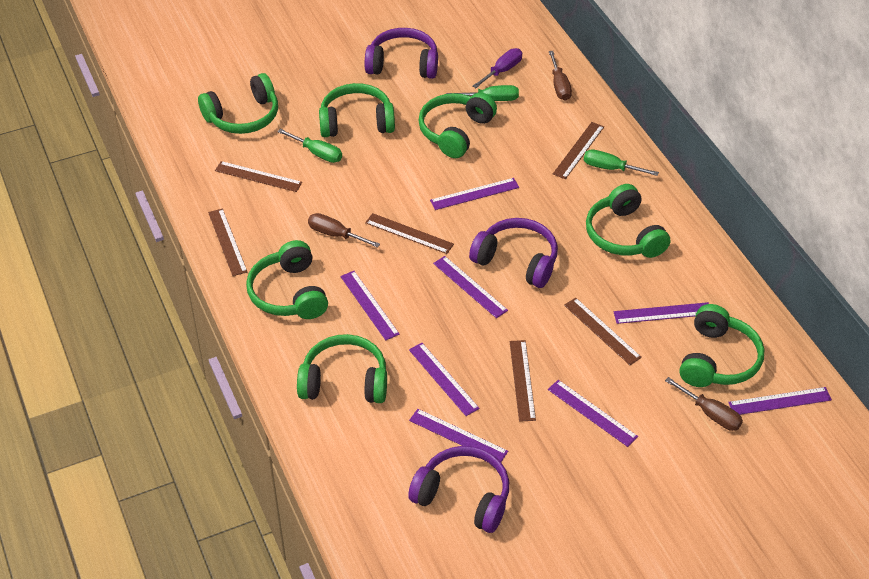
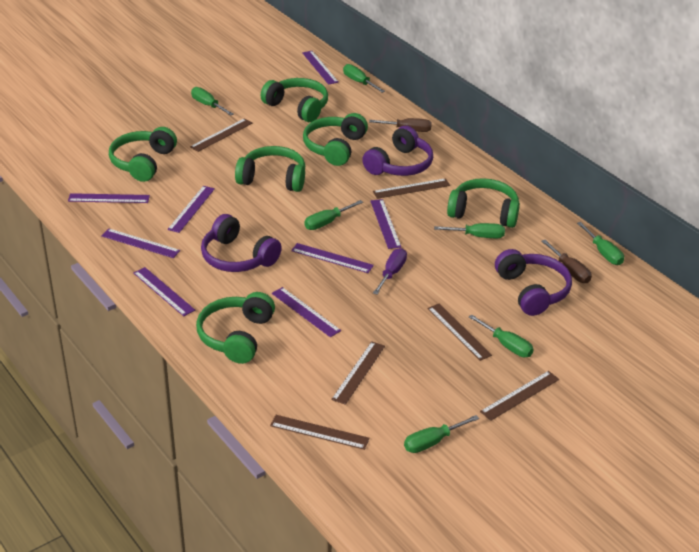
brown screwdriver: [308,213,380,248] [549,51,572,101] [665,377,743,431] = 3 -> [369,118,432,132] [541,240,592,283] = 2
green headphones: [198,73,278,134] [246,240,328,319] [297,334,387,403] [319,83,395,137] [418,93,497,158] [586,184,670,258] [679,304,764,387] = 7 -> [109,127,177,182] [196,292,275,364] [235,146,305,192] [261,78,328,122] [303,113,368,166] [447,178,520,228] = 6
green screwdriver: [277,129,342,163] [446,85,519,101] [584,149,659,176] = 3 -> [191,87,233,116] [304,200,363,230] [343,64,385,93] [404,415,479,453] [434,223,505,238] [469,315,534,357] [577,222,624,265] = 7

